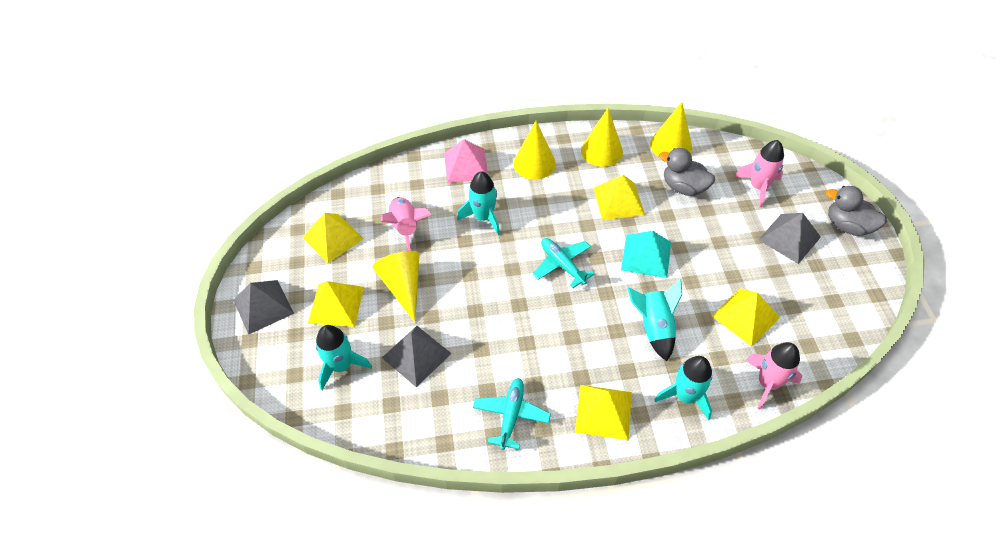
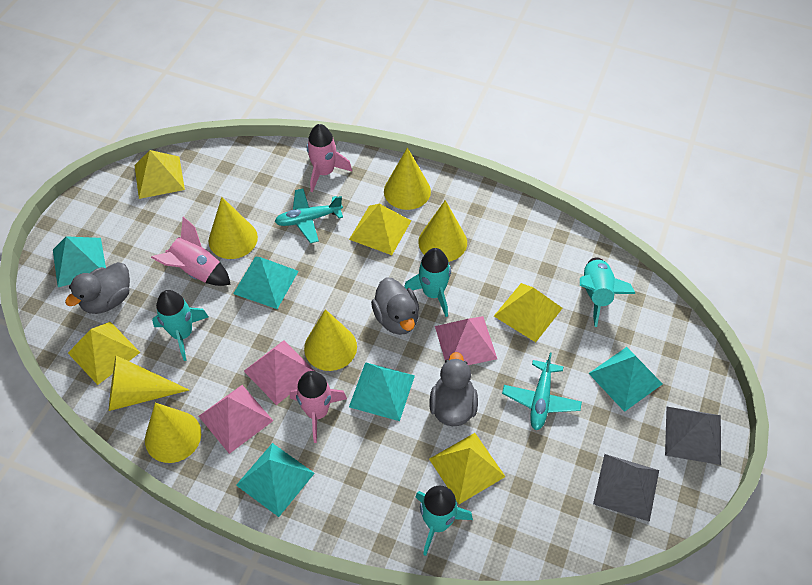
grey duck: [659,148,715,196] [826,186,887,236] = 2 -> [65,262,130,314] [371,277,419,335] [430,352,478,426] = 3
grey pyramid: [233,280,294,335] [382,326,452,387] [758,213,821,264] = 3 -> [593,454,659,522] [665,406,721,465] = 2
pink pyramid: [444,139,488,183] = 1 -> [199,385,273,454] [244,340,315,405] [435,316,497,365] = 3
turquoise pyramid: [621,231,671,278] = 1 -> [53,236,106,287] [233,256,299,309] [236,443,315,517] [349,362,415,421] [588,347,663,412] = 5
yellow cone: [372,251,420,322] [513,121,556,180] [581,108,623,167] [650,102,692,157] = 4 -> [109,355,189,411] [145,403,201,463] [209,197,258,259] [304,309,357,371] [384,147,431,210] [418,200,467,262] = 6

